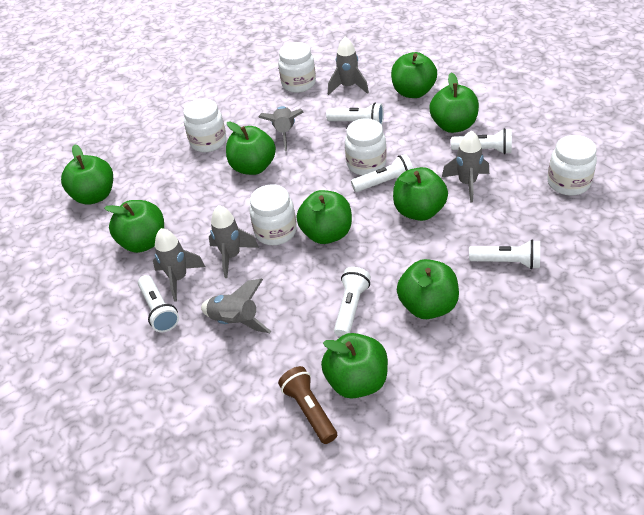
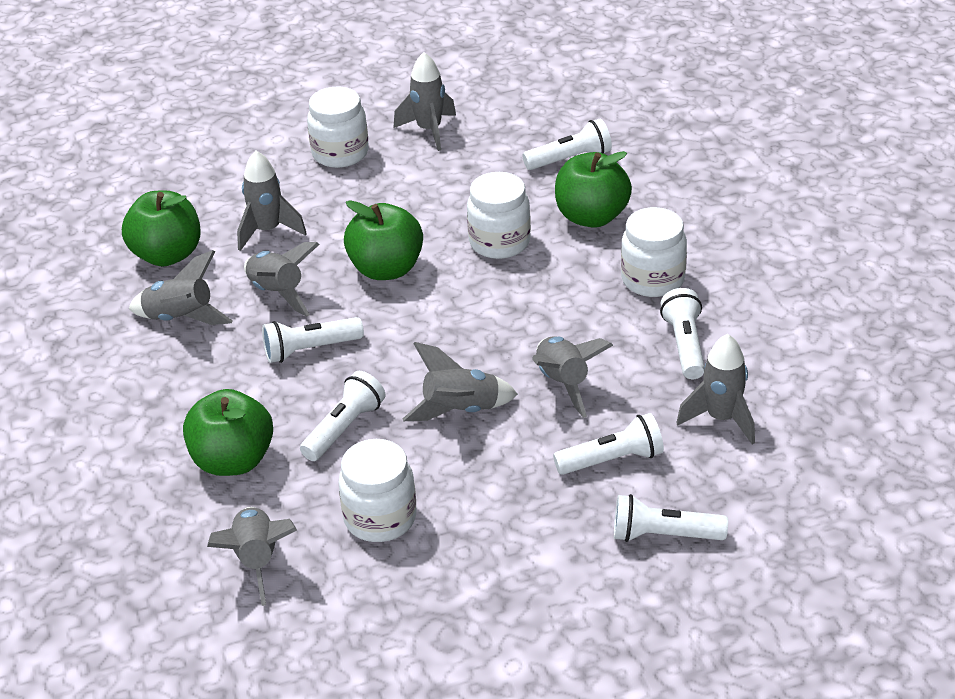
brown flashlight: [278,366,337,444] = 1 -> none = 0
green apple: [61,144,113,205] [104,200,164,253] [226,122,276,175] [297,190,352,244] [321,333,388,399] [391,52,437,98] [393,167,448,221] [397,259,459,319] [429,72,479,133] = 9 -> [122,191,201,267] [183,389,273,476] [344,200,423,280] [555,151,632,228] = 4
grey rocket: [153,228,205,302] [201,279,271,333] [209,205,259,278] [258,106,303,151] [328,37,369,95] [442,130,489,203] = 6 -> [129,250,233,325] [207,507,297,606] [237,151,307,251] [244,242,320,316] [393,52,456,151] [403,342,518,421] [532,336,613,418] [676,334,755,444] = 8
white jar: [183,98,226,152] [250,184,297,245] [278,42,316,93] [345,118,387,175] [547,135,597,196] = 5 -> [307,87,369,168] [338,439,417,542] [467,172,531,259] [621,207,687,297] = 4

